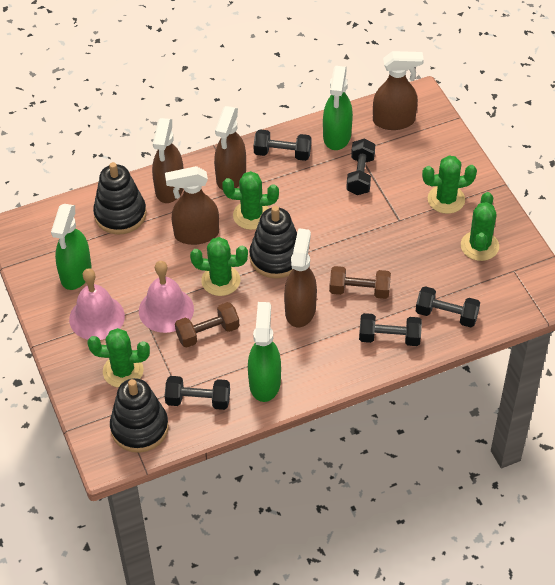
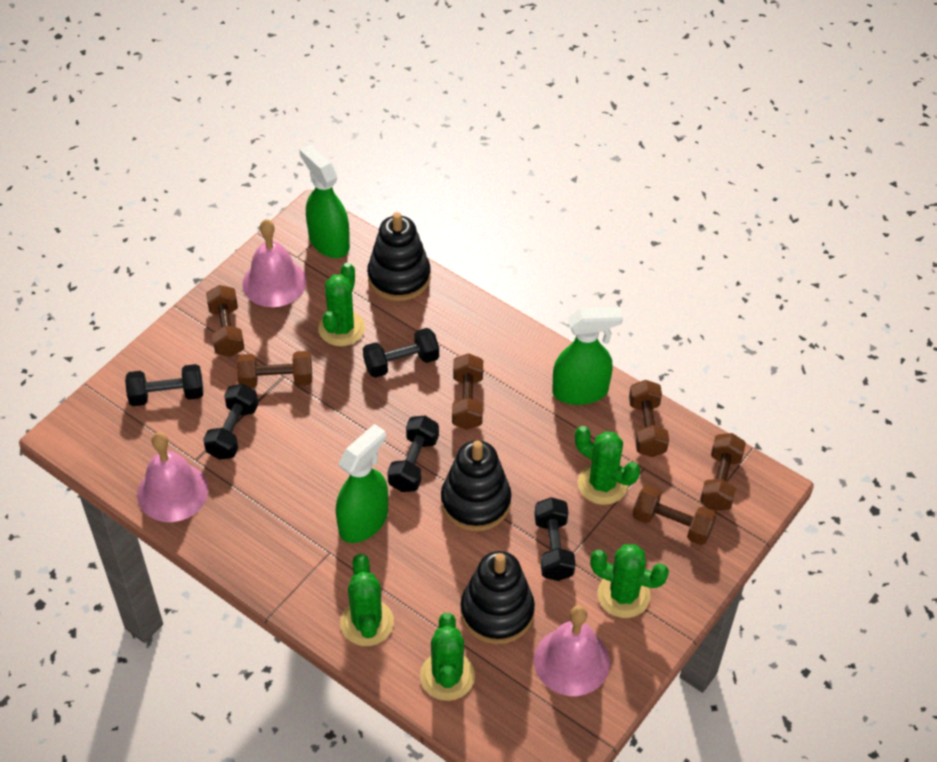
brown dumbbell: [175,302,239,348] [329,266,391,299] = 2 -> [206,285,245,357] [237,351,312,388] [452,353,483,430] [629,380,669,457] [633,485,717,545] [700,433,746,511] = 6
brown spray bottle: [152,118,184,203] [165,166,219,245] [214,106,246,190] [284,228,317,327] [373,51,424,130] = 5 -> none = 0
pink bell: [69,268,125,340] [139,261,194,333] = 2 -> [137,432,209,522] [242,219,306,307] [534,605,610,696] = 3

